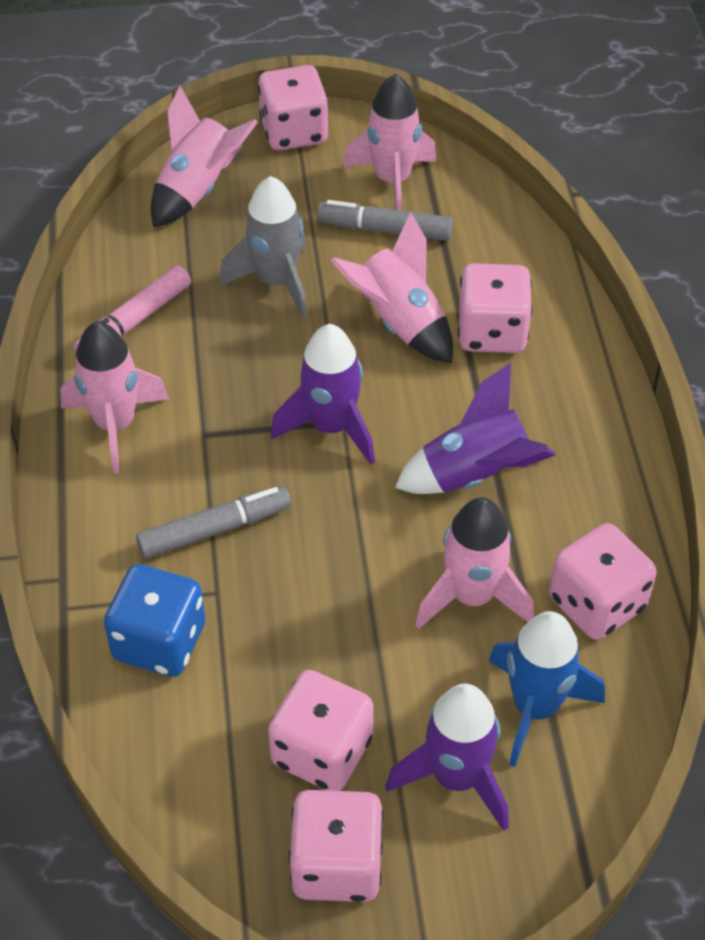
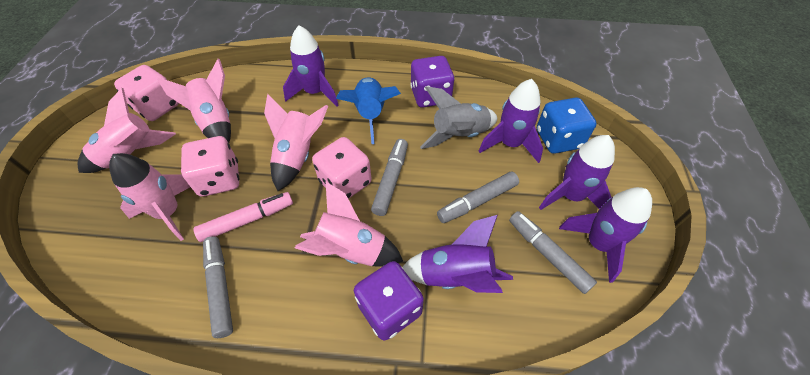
grey marker: [136,486,291,559] [317,200,453,241] = 2 -> [203,236,233,338] [371,139,408,216] [437,172,519,223] [509,211,597,294] = 4
pink dice: [258,65,328,150] [268,670,374,791] [289,790,384,902] [458,263,532,353] [549,523,657,640] = 5 -> [114,65,179,121] [181,136,240,197] [312,137,372,199] = 3
purple dice: none = 0 -> [354,261,424,340] [410,56,454,108] = 2
purple rocket: [271,324,375,464] [385,684,509,831] [395,363,556,494] = 3 -> [283,25,339,107] [403,215,513,293] [479,79,543,163] [539,135,615,210] [559,187,652,283] = 5

